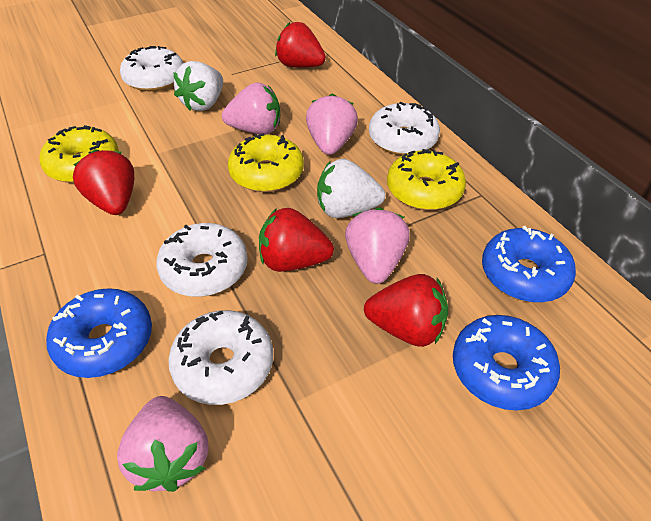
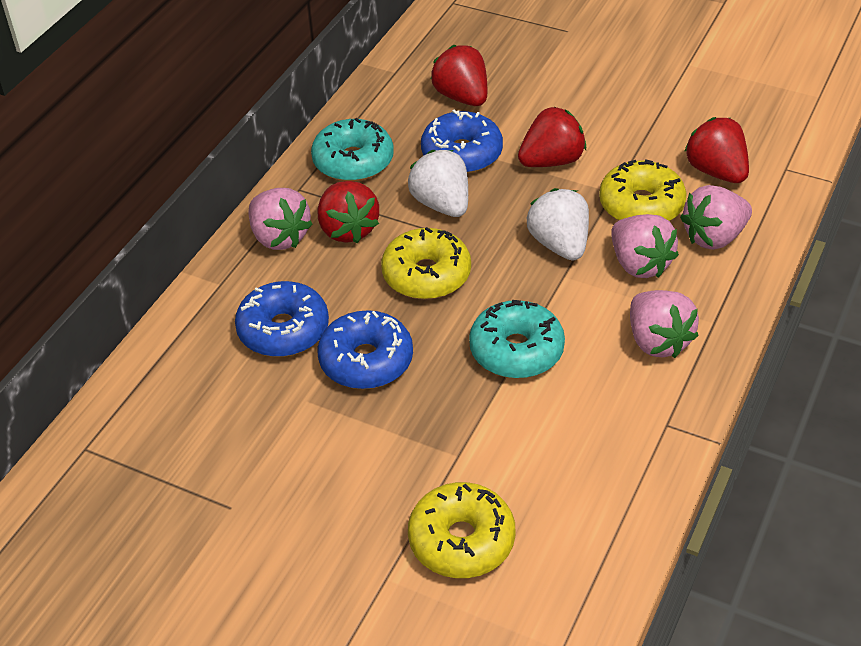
turquoise donut: none = 0 -> [311,118,394,182] [469,300,565,379] = 2
white donut: [120,46,183,91] [156,223,248,297] [168,310,273,405] [369,102,440,155] = 4 -> none = 0

